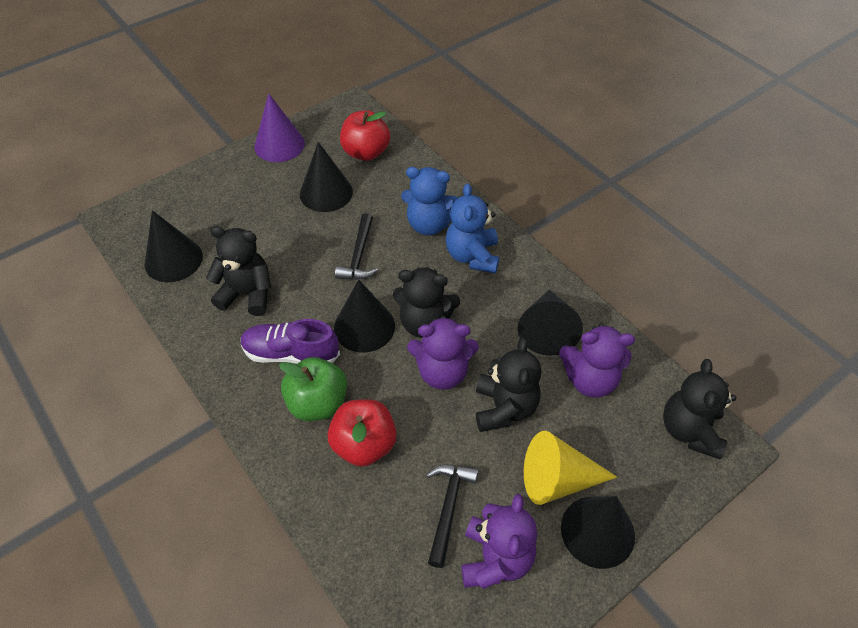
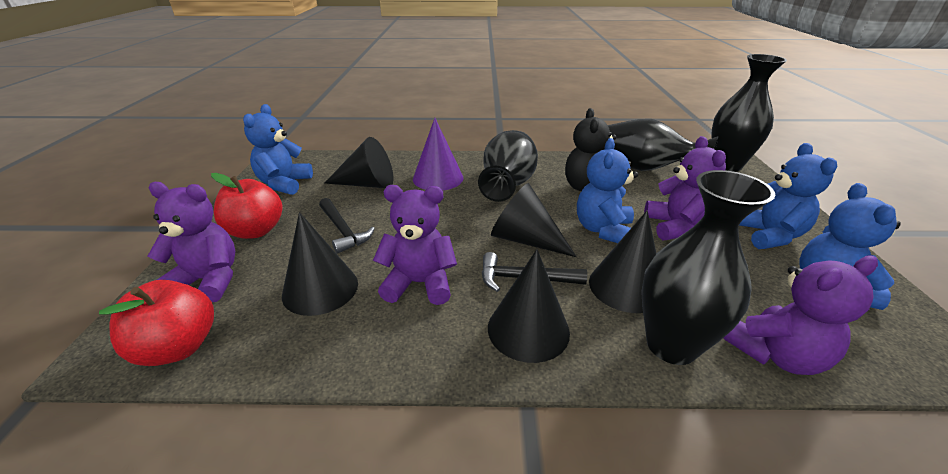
black teddy bear: [206,226,271,316] [393,267,460,338] [476,338,541,432] [663,359,737,459] = 4 -> [565,108,616,191] = 1
black vase: none = 0 -> [478,130,538,202] [603,119,718,171] [641,170,776,365] [711,54,787,172] = 4
blue teddy bear: [401,167,459,235] [445,183,499,274] = 2 -> [243,104,313,195] [577,138,638,243] [739,143,837,249] [799,183,901,310] = 4
green apple: [279,357,347,421] = 1 -> none = 0
purple shoe: [241,319,340,364] = 1 -> none = 0
purple teddy bear: [407,316,479,390] [461,494,537,589] [559,323,635,398] = 3 -> [148,182,235,302] [373,185,457,305] [644,136,726,240] [723,255,878,375] = 4
yellow cone: [524,431,617,505] = 1 -> none = 0

